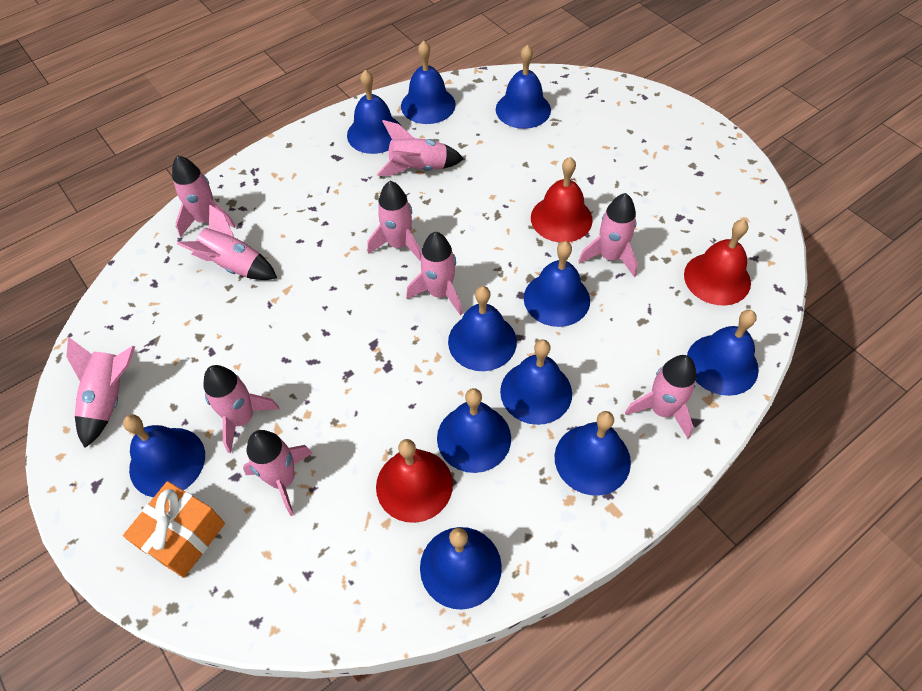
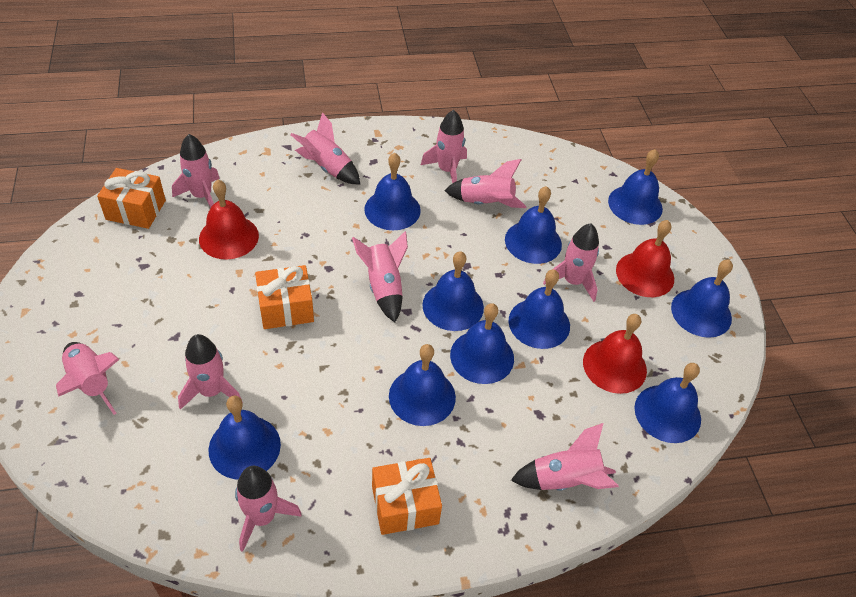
blue bell: [123,414,205,498] [347,70,402,154] [401,41,456,124] [420,527,502,610] [437,388,511,473] [448,286,517,371] [496,45,551,129] [500,339,572,425] [524,241,590,327] [555,411,631,496] [687,310,759,396] = 11 -> [209,396,281,479] [364,153,421,230] [389,344,456,426] [422,251,484,331] [450,303,514,384] [505,186,562,264] [509,269,570,349] [608,149,663,225] [634,363,701,443] [671,260,733,338] = 10
orange gift: [123,481,225,578] = 1 -> [97,168,166,229] [255,265,314,329] [372,458,442,535] = 3

